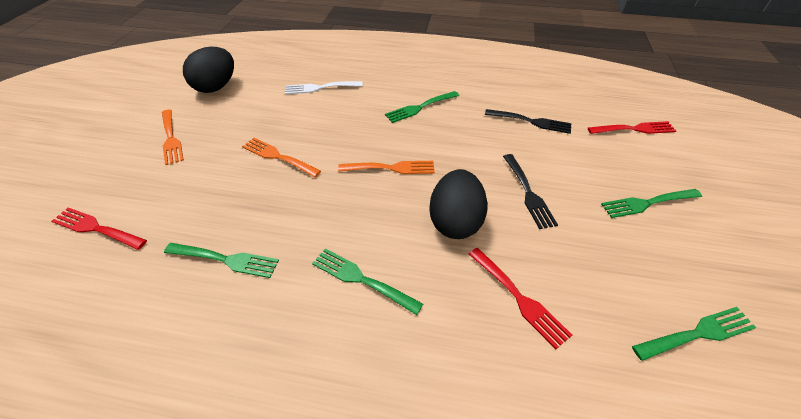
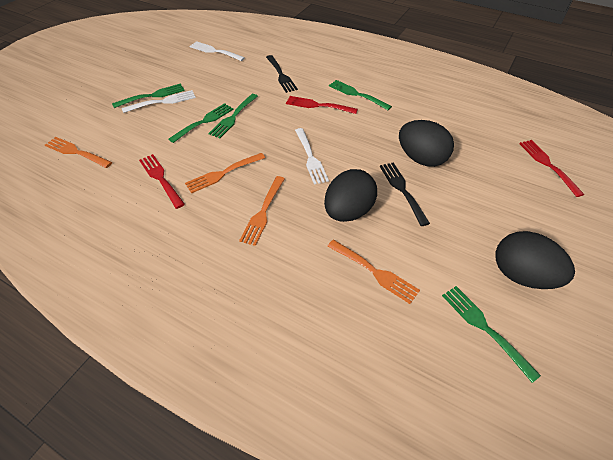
black egg: [183,47,234,93] [429,169,488,239] = 2 -> [324,169,377,222] [399,120,454,167] [495,231,575,289] = 3
orange fork: [162,110,184,165] [242,138,321,177] [338,161,435,174] = 3 -> [45,137,112,168] [185,153,265,194] [239,176,285,246] [327,240,420,304] = 4
white fork: [285,81,363,94] = 1 -> [122,90,196,113] [189,41,245,61] [295,128,329,184] = 3

